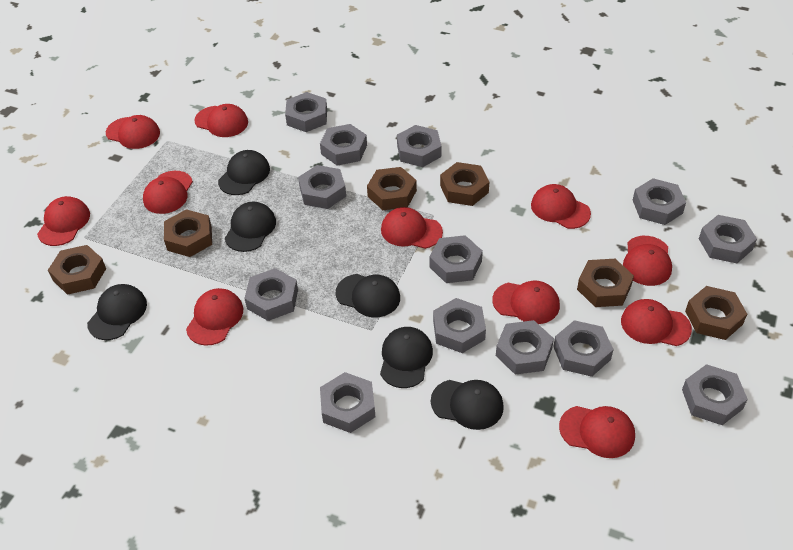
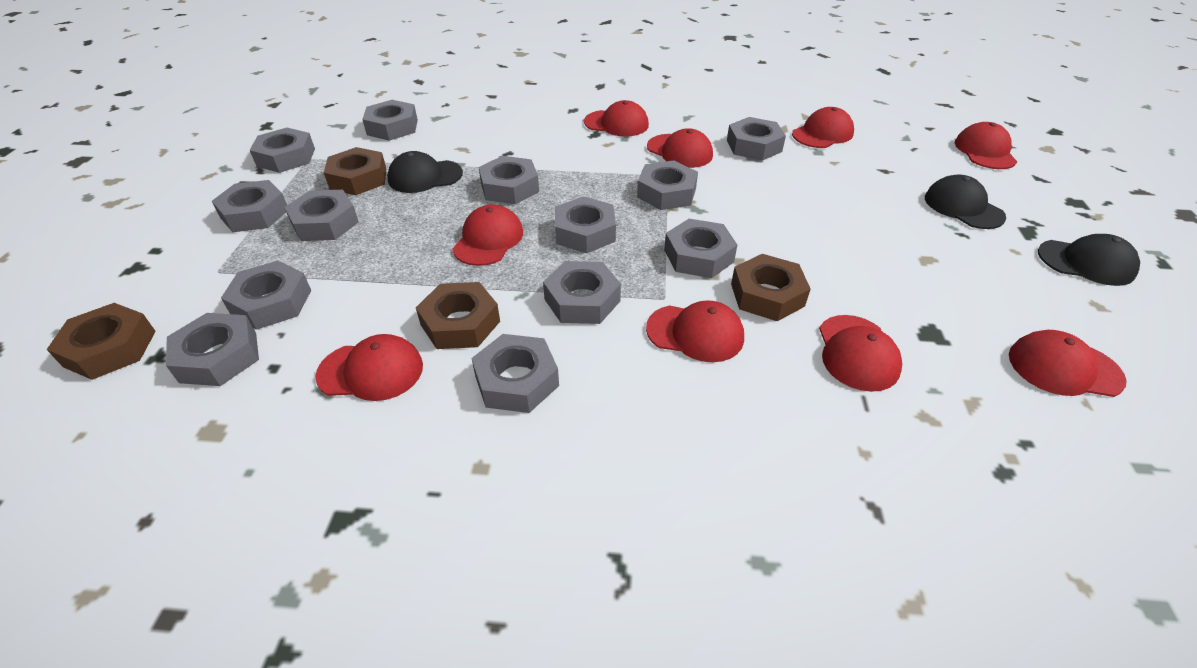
black cap: [87,284,147,340] [218,150,270,195] [225,202,276,252] [336,274,400,317] [380,327,433,388] [431,380,504,430] = 6 -> [387,151,463,193] [925,175,1006,229] [1038,234,1140,286] = 3
brown nut: [48,245,106,295] [164,209,212,257] [367,167,417,210] [440,162,489,206] [577,259,634,307] [685,286,747,340] = 6 -> [46,303,156,380] [324,147,386,195] [416,282,500,349] [731,254,810,321] = 4
red cap: [37,196,90,246] [106,115,160,149] [143,171,193,214] [186,288,243,346] [195,104,248,137] [381,207,443,249] [492,281,560,324] [531,184,591,229] [559,406,635,458] [621,299,692,346] [623,236,672,286] = 11 -> [315,334,423,401] [452,204,523,266] [584,100,649,137] [646,300,744,362] [647,128,713,168] [792,107,854,148] [819,315,902,392] [955,122,1017,169] [1009,330,1127,397] = 9

